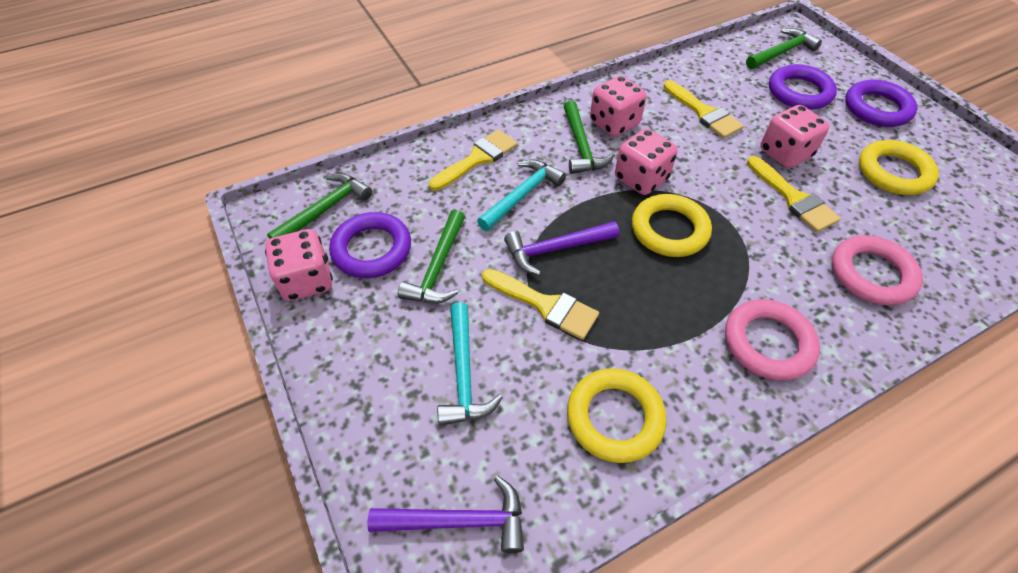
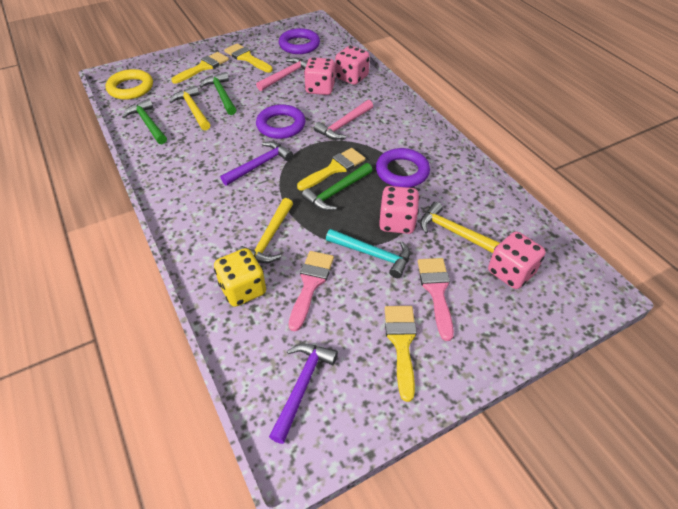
green hammer: [267,173,372,239] [398,210,465,303] [564,100,615,174] [746,28,822,69] = 4 -> [122,99,167,144] [200,72,236,115] [302,163,373,211] = 3
pink brush: none = 0 -> [288,251,334,332] [418,258,454,341] = 2
pink hammer: none = 0 -> [256,58,307,91] [314,100,373,140] = 2
pink ring: [725,299,820,381] [832,235,923,305] = 2 -> none = 0
turquoise hammer: [437,302,503,426] [477,159,566,231] = 2 -> [326,229,410,278] = 1
yellow dice: none = 0 -> [214,248,266,307] = 1
yellow hammer: none = 0 -> [169,86,210,130] [238,198,293,263] [420,202,500,253] = 3
yellow ring: [567,368,666,463] [632,194,712,257] [859,140,939,195] = 3 -> [106,69,153,100] = 1

